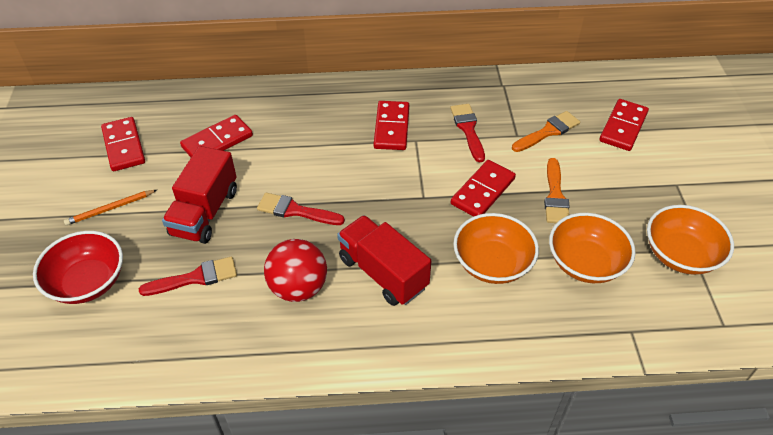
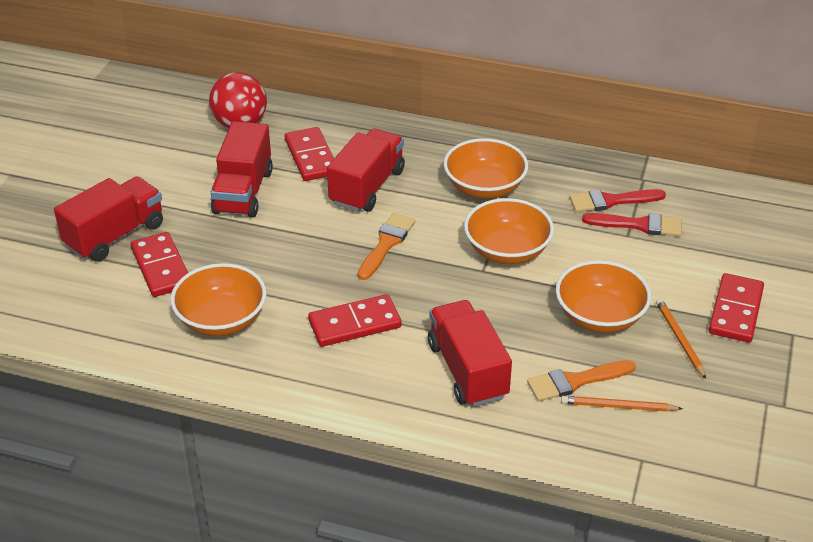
orange bowl: [453,213,539,284] [549,213,636,283] [647,205,734,275] = 3 -> [171,263,266,336] [444,138,528,199] [464,198,554,264] [556,260,651,333] = 4
orange pencil: [64,190,157,225] = 1 -> [561,396,683,412] [656,298,706,379] = 2
red bowl: [33,231,123,304] = 1 -> none = 0
red brush: [139,256,237,296] [257,193,345,225] [450,104,485,163] = 3 -> [569,189,666,212] [582,213,682,236] = 2
red domino: [101,117,145,171] [180,115,253,157] [374,101,409,150] [451,160,516,217] [599,99,649,151] = 5 -> [131,232,188,297] [285,127,334,181] [308,294,402,347] [709,273,764,343] = 4
red truck: [162,146,237,244] [337,215,431,306] = 2 -> [54,177,163,262] [211,121,273,218] [327,128,405,212] [428,300,512,407] = 4

